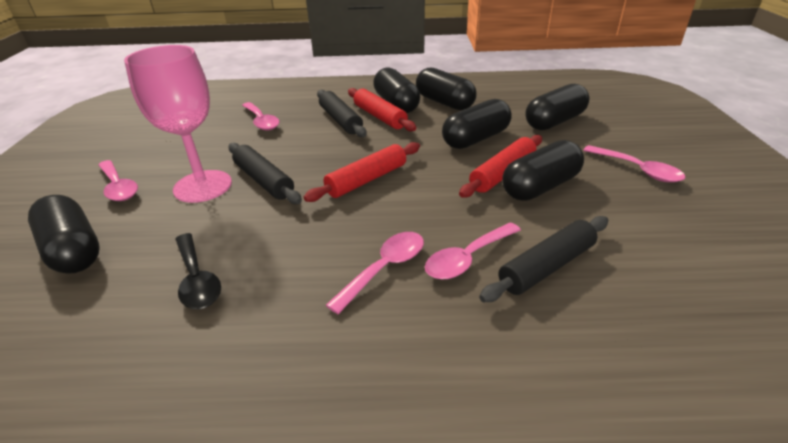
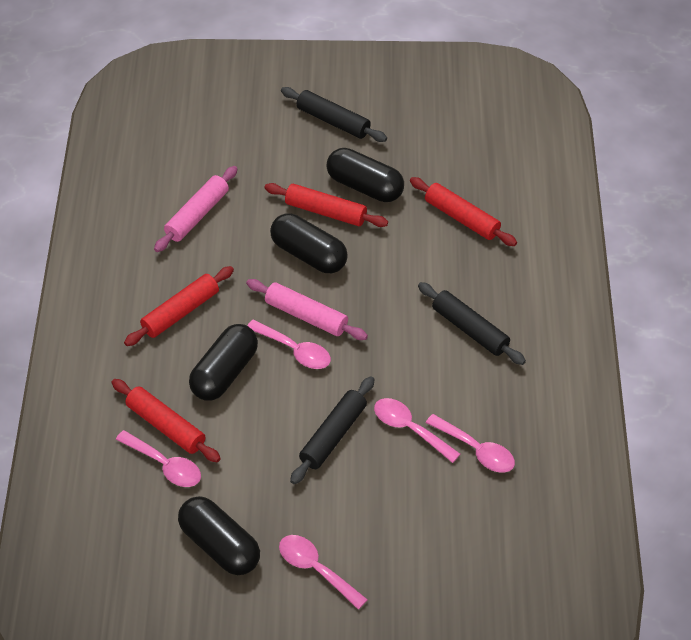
black capsule: [28,195,100,274] [373,68,420,113] [416,67,477,110] [442,99,512,149] [502,140,584,201] [525,84,589,130] = 6 -> [178,496,260,575] [189,324,258,401] [270,213,348,273] [326,148,404,202] = 4
black spoon: [175,233,221,309] = 1 -> none = 0
pink goblet: [124,45,232,203] = 1 -> none = 0
pink rolling pin: none = 0 -> [154,166,238,252] [246,279,368,340] = 2
red rolling pin: [304,142,420,202] [348,88,416,131] [459,135,542,198] = 3 -> [112,379,221,462] [124,266,234,346] [265,183,388,227] [410,177,517,246] = 4

